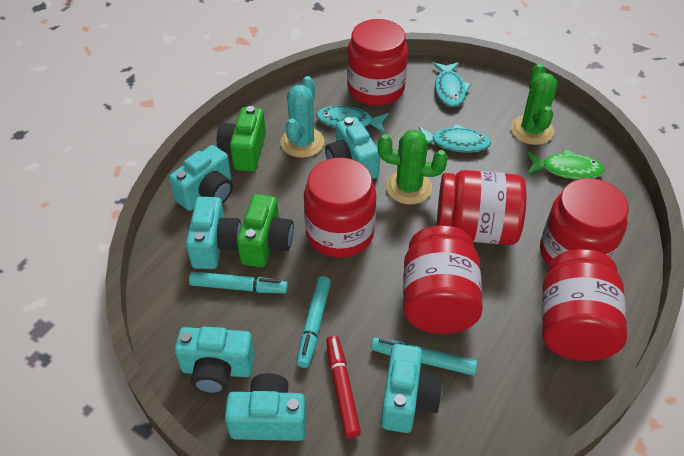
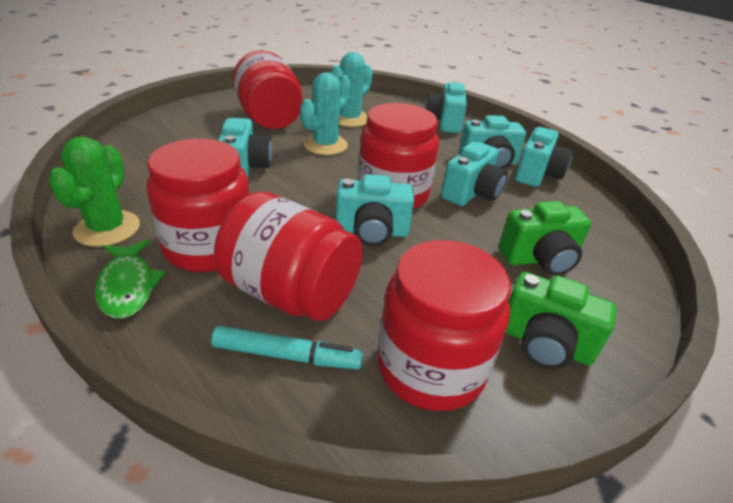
green cactus: [378,130,448,205] [511,64,558,145] = 2 -> [48,137,140,247] = 1
red jar: [304,158,376,258] [347,19,408,106] [403,225,483,334] [437,170,526,245] [540,178,629,266] [542,249,627,361] = 6 -> [147,139,249,272] [214,192,363,321] [233,50,303,129] [358,103,439,209] [377,240,511,411] = 5
red marker: [326,335,361,438] = 1 -> none = 0
turquoise cactus: [281,76,324,158] = 1 -> [300,72,351,155] [330,52,373,127] = 2
turquoise fish: [316,105,389,133] [419,124,491,153] [433,62,471,107] = 3 -> none = 0
turquoise marker: [189,272,288,293] [296,276,331,368] [371,338,477,375] = 3 -> [211,326,363,369] = 1

